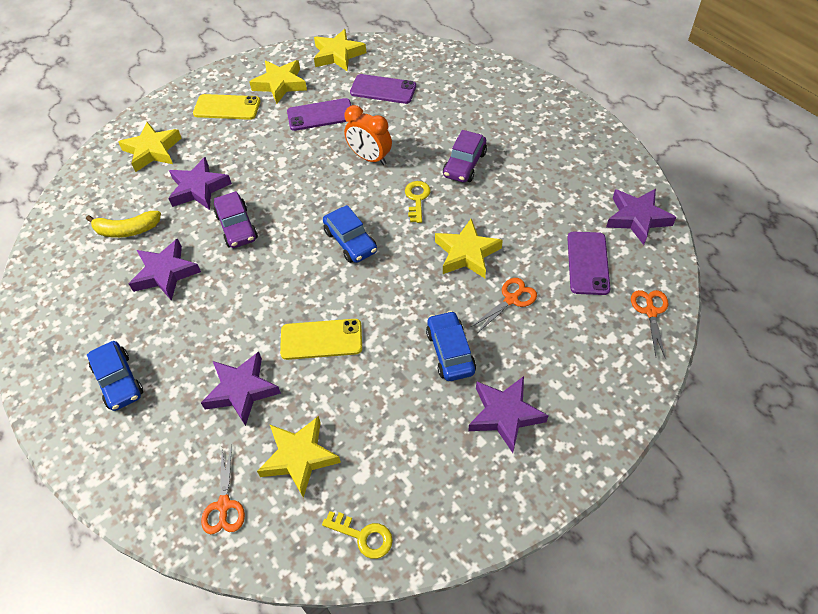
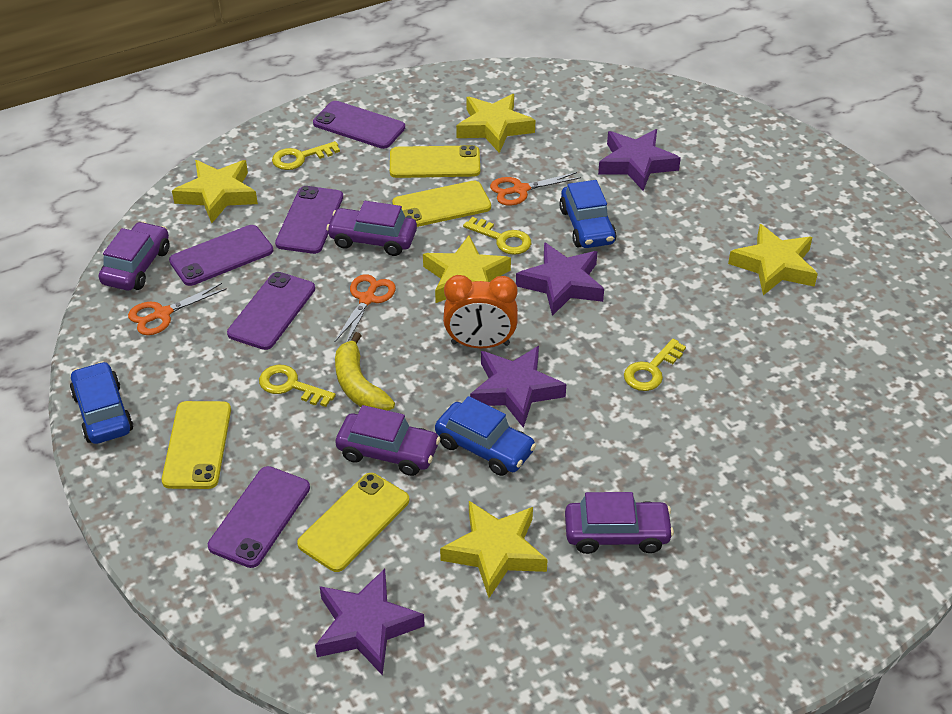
purple car: [214,191,258,248] [443,130,487,183] = 2 -> [99,221,170,290] [326,201,417,256] [336,405,441,476] [565,492,674,554] = 4
purple phone: [287,98,351,131] [350,74,416,104] [567,232,610,295] = 3 -> [169,225,273,286] [208,466,310,568] [227,272,315,350] [275,186,343,254] [313,101,405,149] = 5
purple star: [129,239,201,301] [168,157,232,210] [201,352,281,426] [468,376,549,453] [606,189,676,245] = 5 -> [315,569,425,676] [470,346,566,428] [516,242,604,316] [598,129,681,191] = 4
yellow key: [322,511,393,559] [405,181,431,223] = 2 -> [259,365,336,407] [272,141,340,170] [463,217,531,255] [624,339,686,391] = 4
yellow phone: [193,94,261,120] [280,319,362,360] = 2 -> [162,401,231,489] [297,473,409,572] [390,145,480,178] [392,181,491,227] = 4

